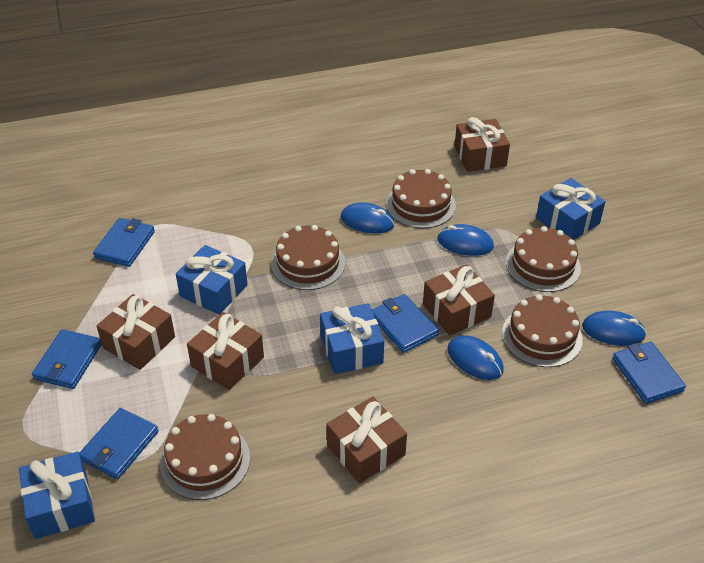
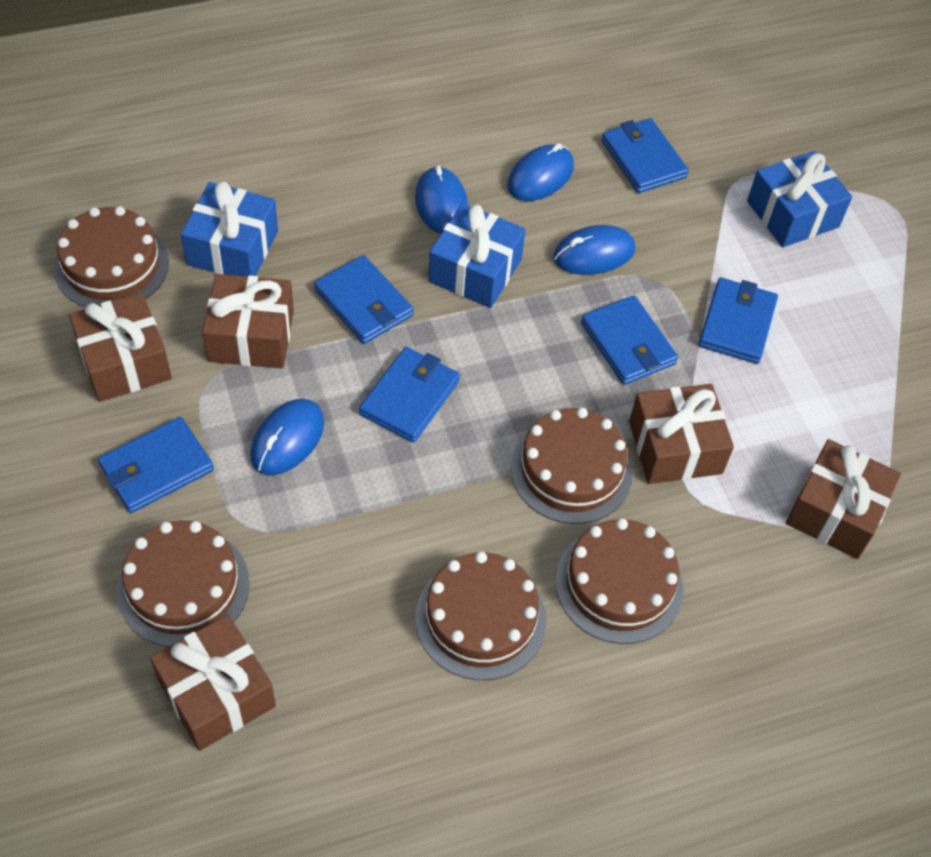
blue gift: [19,451,95,539] [176,245,248,315] [320,303,384,374] [536,178,605,240] = 4 -> [181,181,278,277] [428,203,526,308] [747,151,852,247] = 3
blue wallet: [32,329,102,389] [79,408,159,480] [93,218,155,267] [372,294,439,353] [612,342,686,404] = 5 -> [98,417,214,513] [314,255,414,344] [359,347,460,443] [581,295,678,385] [602,118,689,193] [698,278,778,364] = 6

